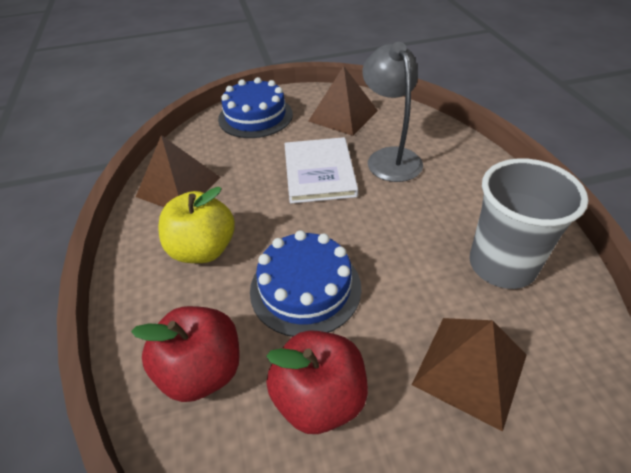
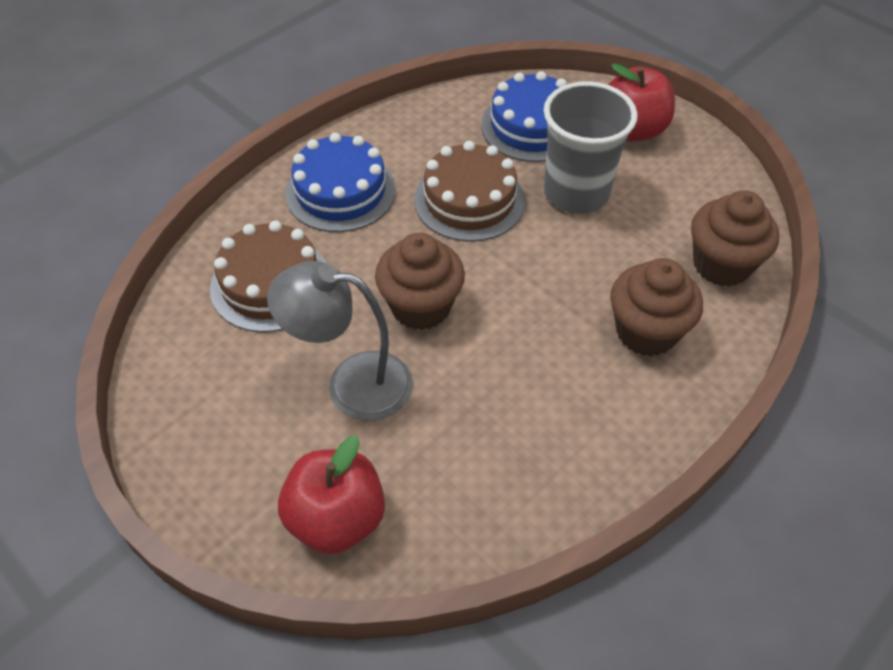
brown cake: none = 0 -> [210,221,327,332] [414,141,525,242] = 2
brown cupcake: none = 0 -> [375,233,465,330] [610,258,703,356] [691,190,779,286] = 3
brown pyramid: [136,135,221,207] [308,66,378,136] [412,318,527,432] = 3 -> none = 0
white book: [284,137,358,204] = 1 -> none = 0
yellow apple: [158,187,235,263] = 1 -> none = 0

